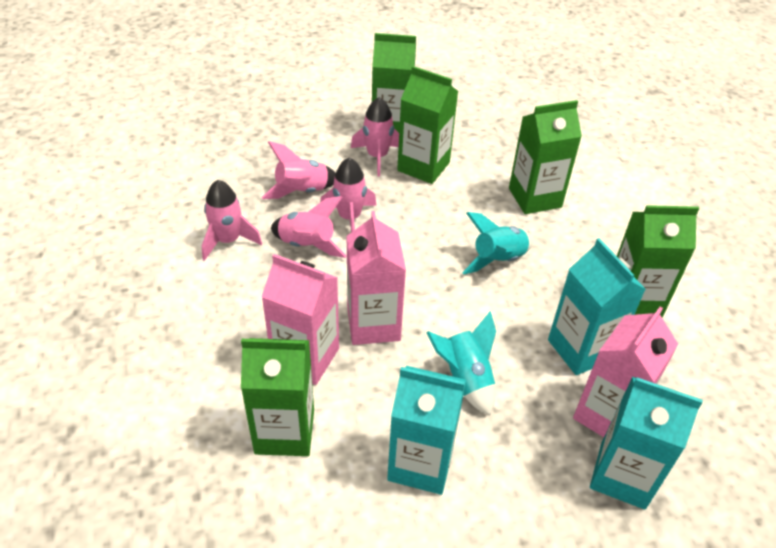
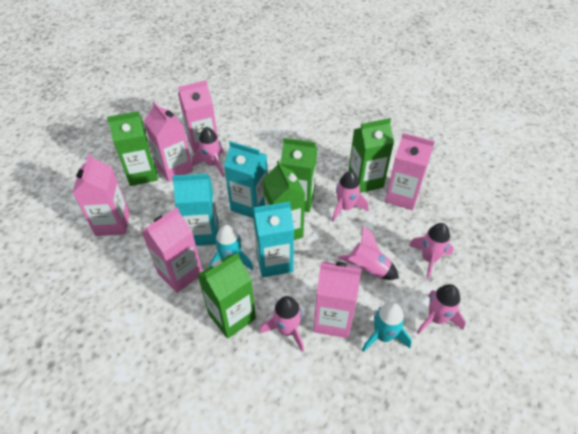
pink carton: [261,254,339,385] [346,211,406,345] [573,307,678,437] = 3 -> [72,154,130,236] [142,207,202,293] [144,101,193,182] [178,81,218,154] [313,261,361,338] [385,133,435,210] = 6
pink rocket: [202,180,262,261] [262,141,335,199] [271,196,347,258] [320,158,377,232] [351,97,399,177] = 5 -> [192,127,224,177] [260,296,304,352] [332,171,368,222] [338,225,399,280] [409,223,454,280] [417,284,466,334] = 6

